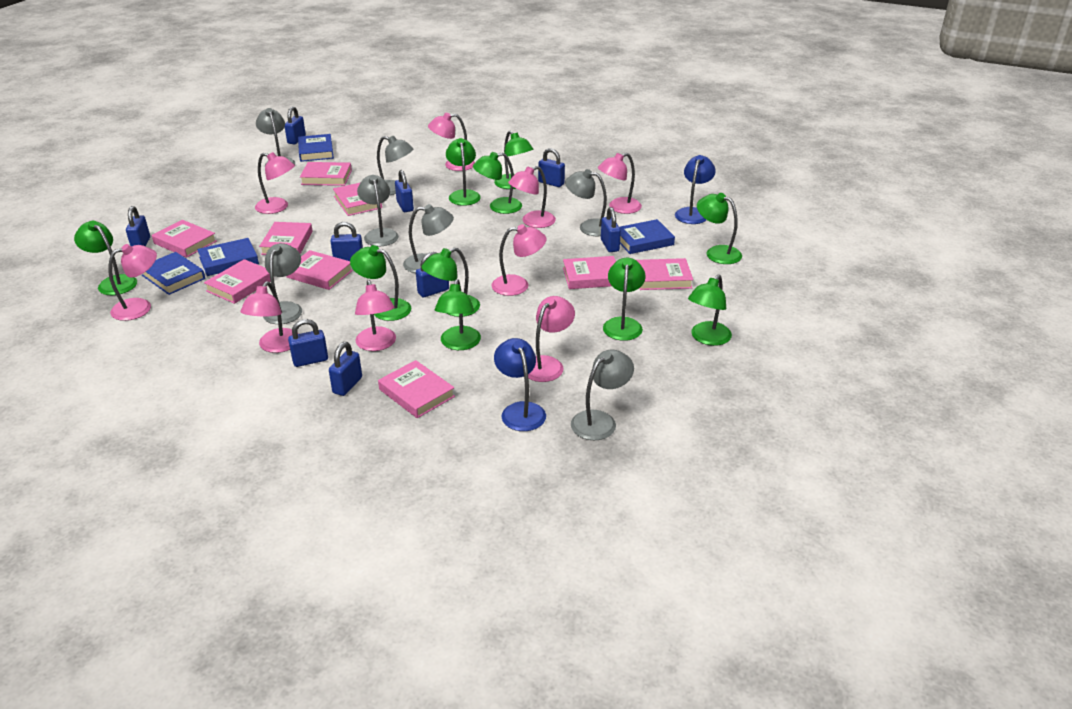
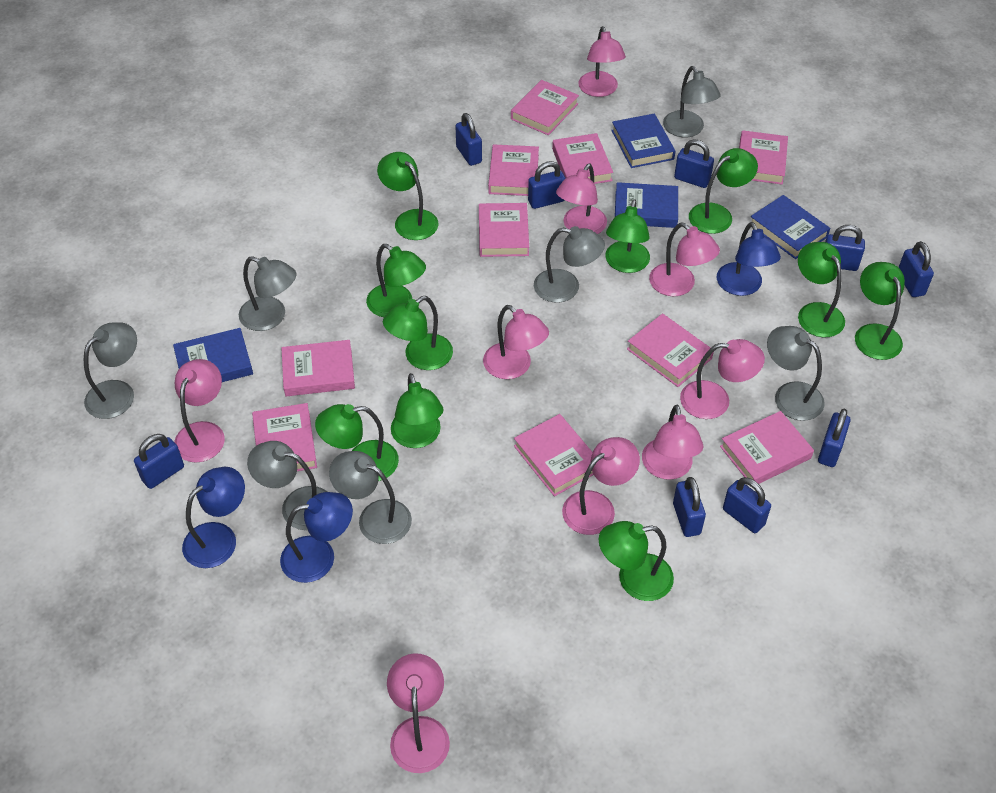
blue lamp: [494,338,546,431] [675,155,716,224] = 2 -> [182,467,245,568] [280,492,353,583] [717,222,781,296] = 3
pink book: [152,220,217,258] [204,259,271,304] [259,222,313,255] [286,250,353,290] [300,162,352,186] [333,182,382,216] [378,360,455,418] [563,256,616,289] [636,258,693,290] = 9 -> [252,403,317,471] [281,340,355,396] [479,203,529,257] [488,144,539,196] [511,80,579,135] [514,414,593,497] [552,133,613,184] [627,313,714,387] [720,411,814,484] [739,130,788,185] = 10

